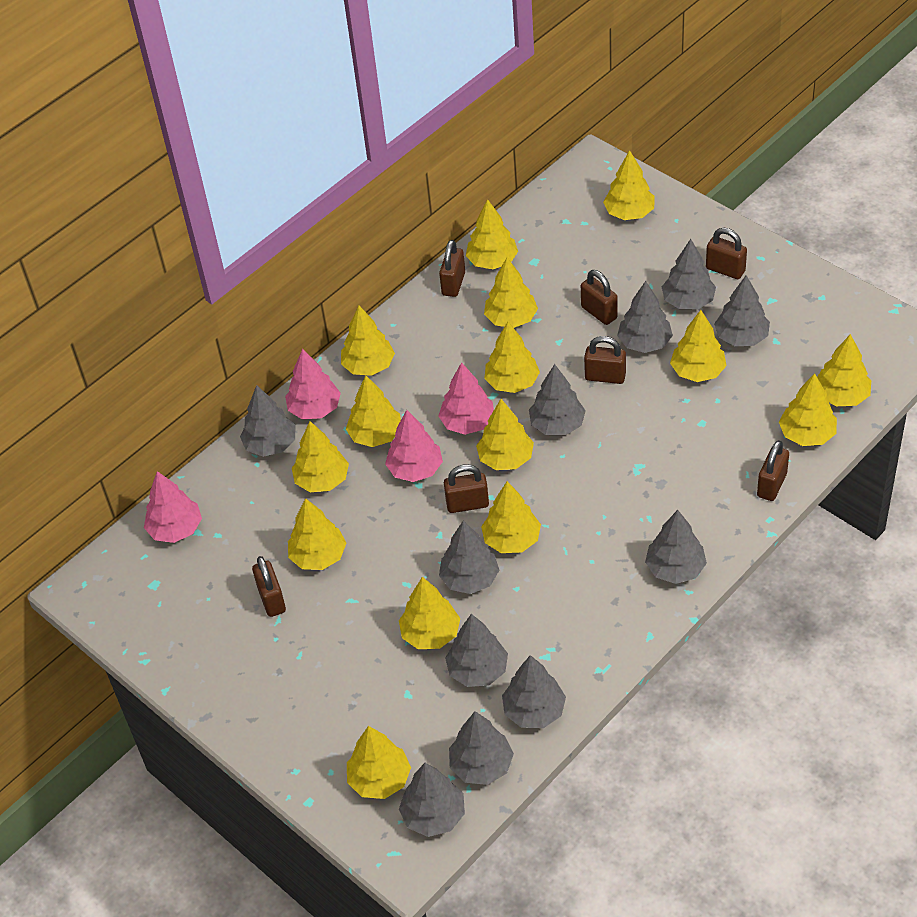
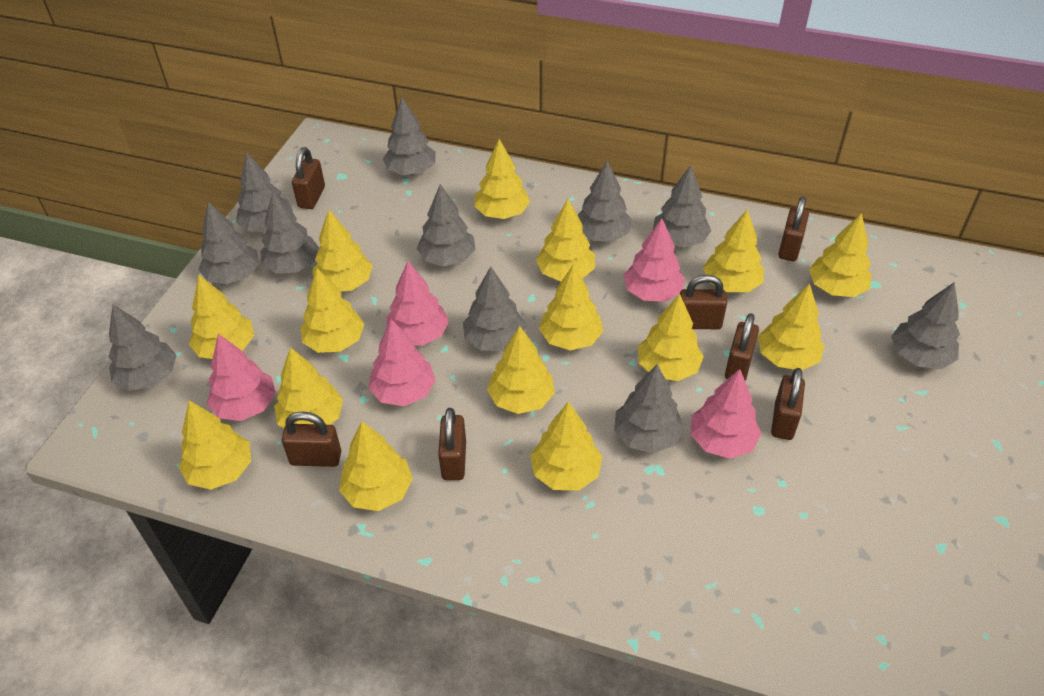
pink tree: [144,471,202,543] [285,349,341,419] [385,410,443,482] [439,362,494,435] = 4 -> [207,334,276,421] [368,319,436,406] [386,261,449,346] [624,219,685,302] [690,369,762,459] = 5

